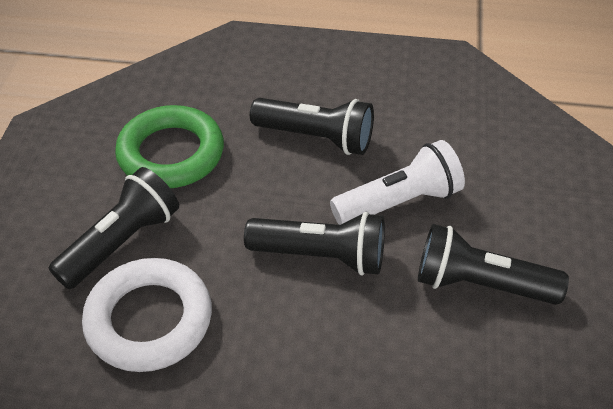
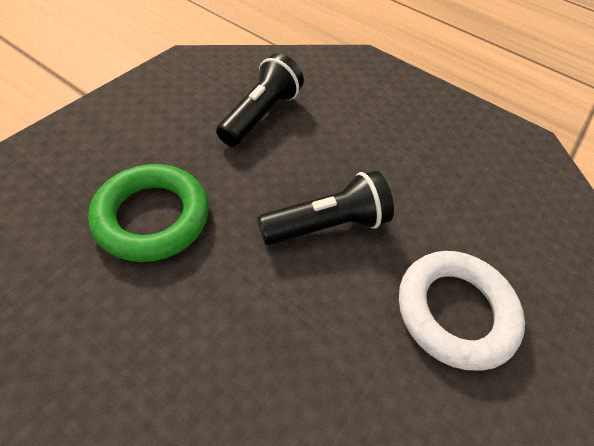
black flashlight: [49,167,179,289] [244,211,385,276] [250,98,374,155] [418,224,569,304] = 4 -> [216,53,304,147] [257,171,394,245] = 2
white flashlight: [330,140,465,225] = 1 -> none = 0

